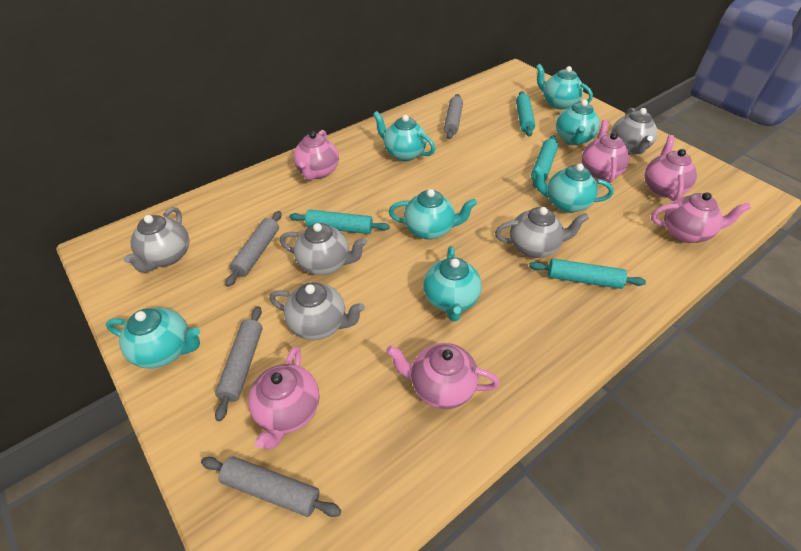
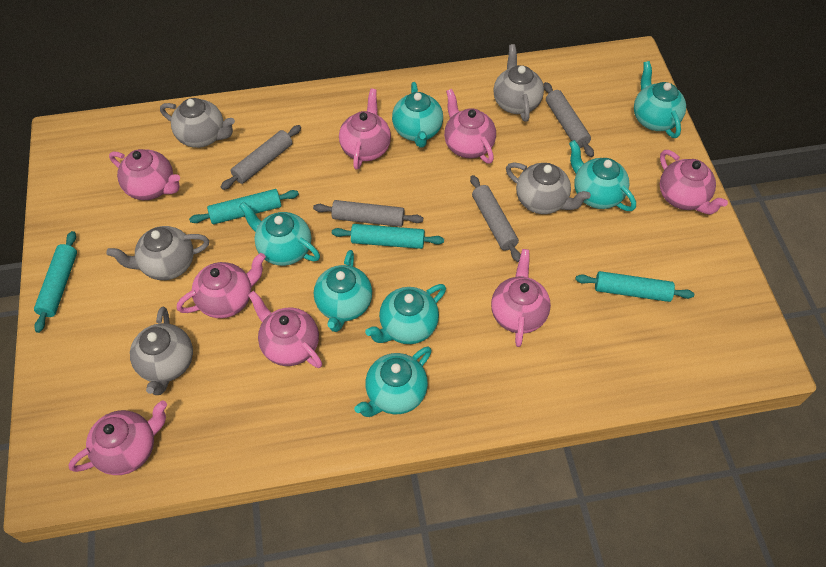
pink teapot: [248,346,319,449] [293,130,339,180] [386,343,500,409] [582,120,630,183] [644,135,697,201] [651,192,751,243] = 6 -> [69,400,167,475] [109,149,180,200] [177,253,266,318] [248,291,322,368] [339,89,391,170] [444,89,496,164] [491,249,551,347] [660,150,728,214] = 8

